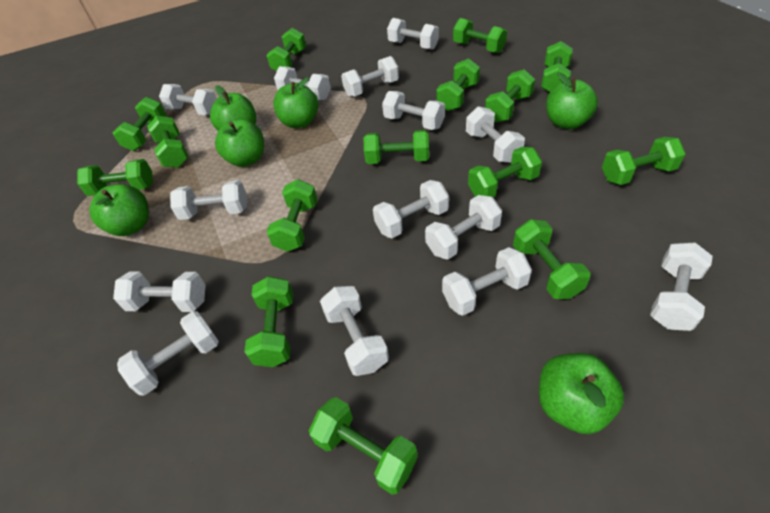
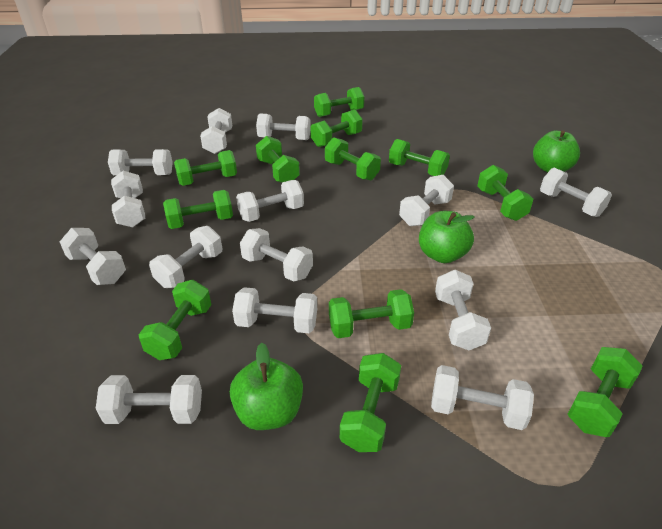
green apple: [89,184,149,236] [210,85,256,131] [215,119,264,167] [273,77,318,128] [539,353,624,434] [546,72,598,129] = 6 -> [230,343,303,430] [419,211,474,263] [533,130,580,173] = 3
green dumbbell: [77,159,153,196] [113,97,166,151] [147,116,188,168] [244,276,293,367] [266,28,306,71] [267,179,317,252] [309,397,418,495] [364,130,429,164] [437,58,480,111] [453,18,507,53] [468,147,542,197] [485,69,535,122] [513,220,591,299] [541,41,573,92] [602,137,686,185] = 15 -> [139,280,211,360] [163,190,233,229] [174,150,237,186] [256,136,300,183] [310,109,363,147] [314,87,364,117] [325,137,381,180] [329,289,414,338] [340,353,401,452] [389,139,450,176] [477,165,533,221] [568,347,642,437] = 12

